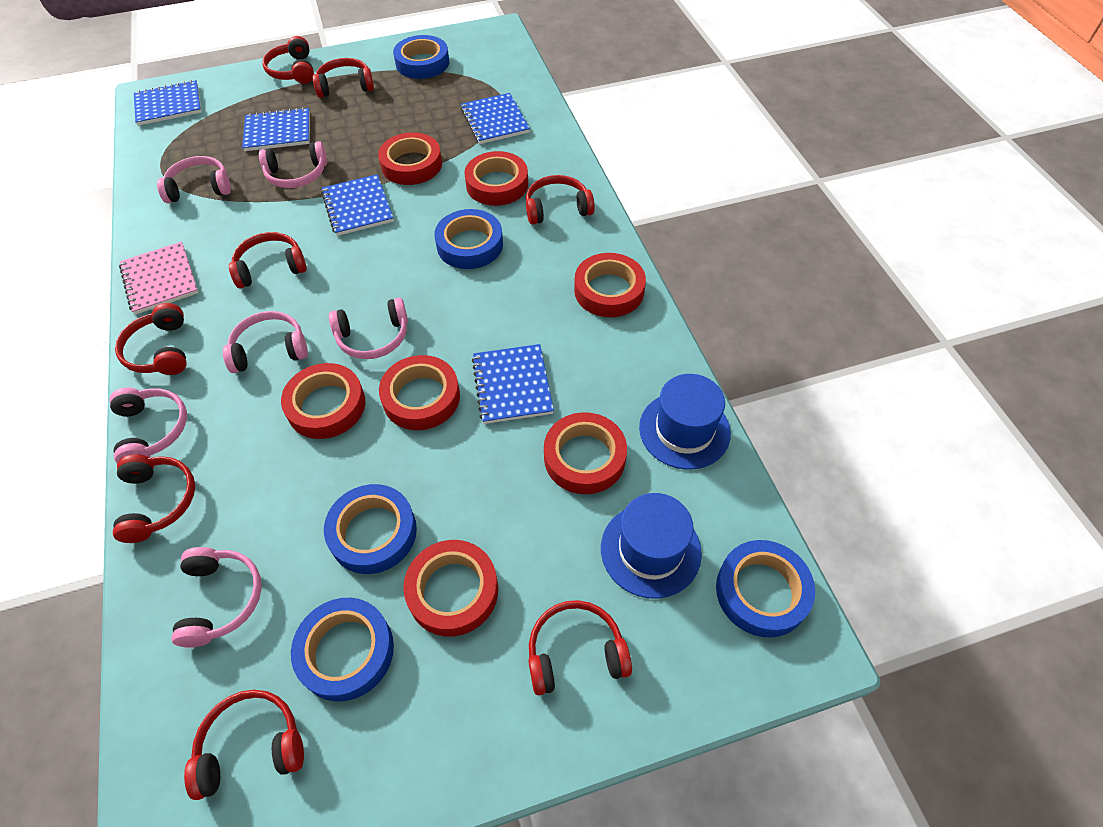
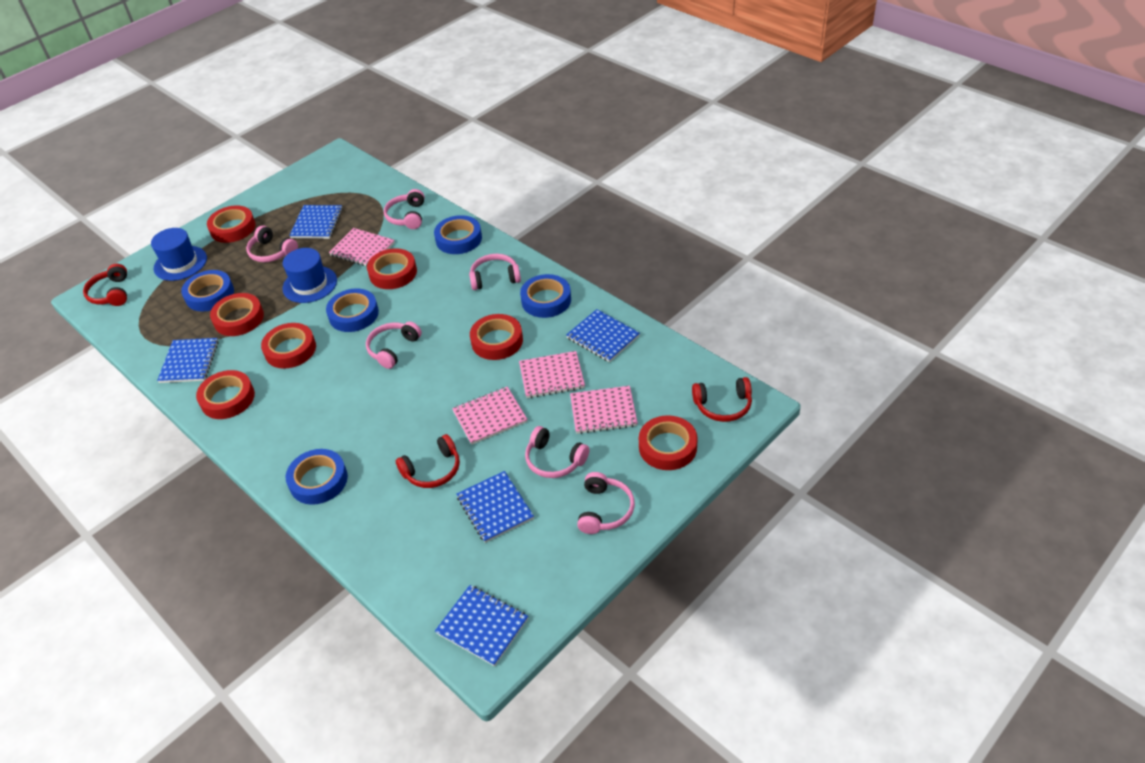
pink notebook: [119,242,199,315] = 1 -> [329,228,395,267] [452,387,528,445] [519,351,585,398] [570,386,638,434] = 4
red headphones: [113,454,195,543] [115,303,186,375] [184,690,304,800] [229,232,307,289] [262,36,314,84] [313,58,374,98] [526,175,595,225] [528,600,632,695] = 8 -> [83,264,127,306] [396,434,460,488] [692,377,752,422] = 3

